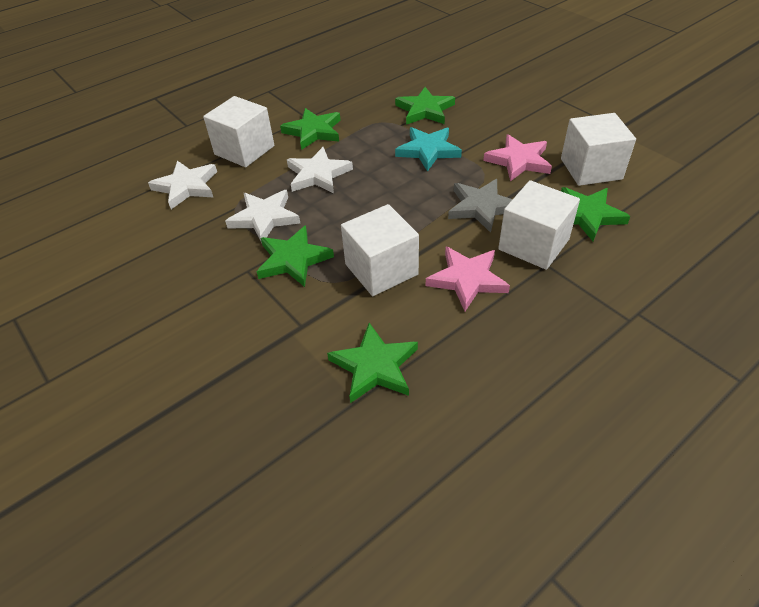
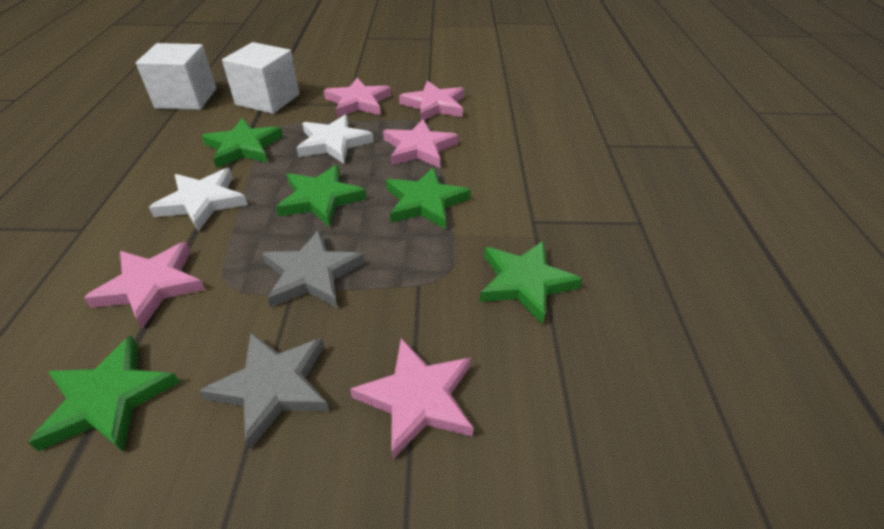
grey star: [448,179,512,233] = 1 -> [200,333,329,449] [262,230,365,307] = 2
pink star: [426,247,510,311] [483,134,552,181] = 2 -> [84,242,205,329] [324,78,391,118] [350,338,474,459] [383,119,458,168] [399,81,464,120] = 5
turquoise star: [395,127,462,171] = 1 -> none = 0
white cube: [203,96,274,167] [341,204,419,296] [498,180,580,270] [561,113,636,186] = 4 -> [136,43,216,110] [222,42,300,114] = 2
white star: [148,161,217,209] [225,190,300,243] [287,147,353,193] = 3 -> [149,168,248,232] [297,115,374,164] = 2

